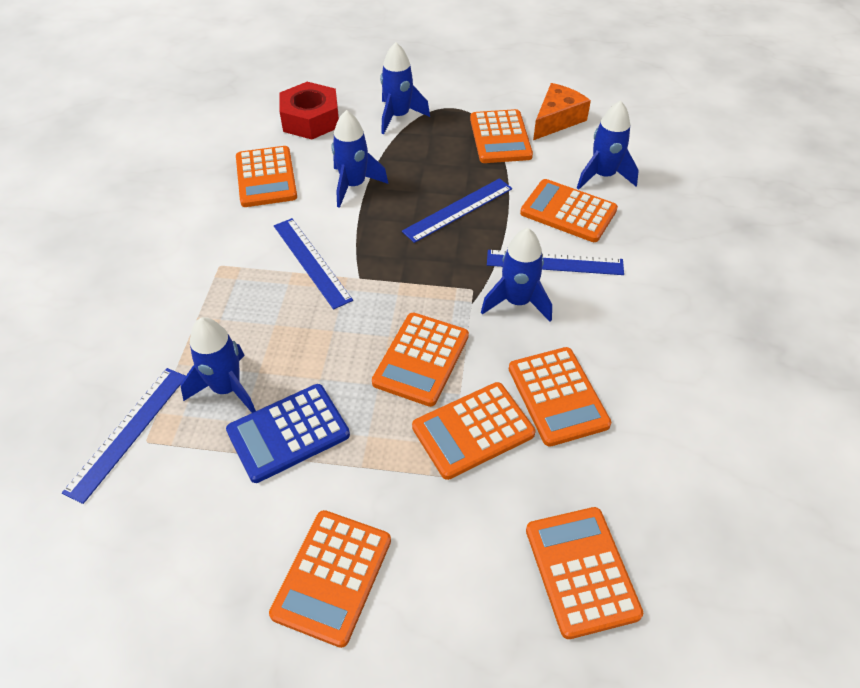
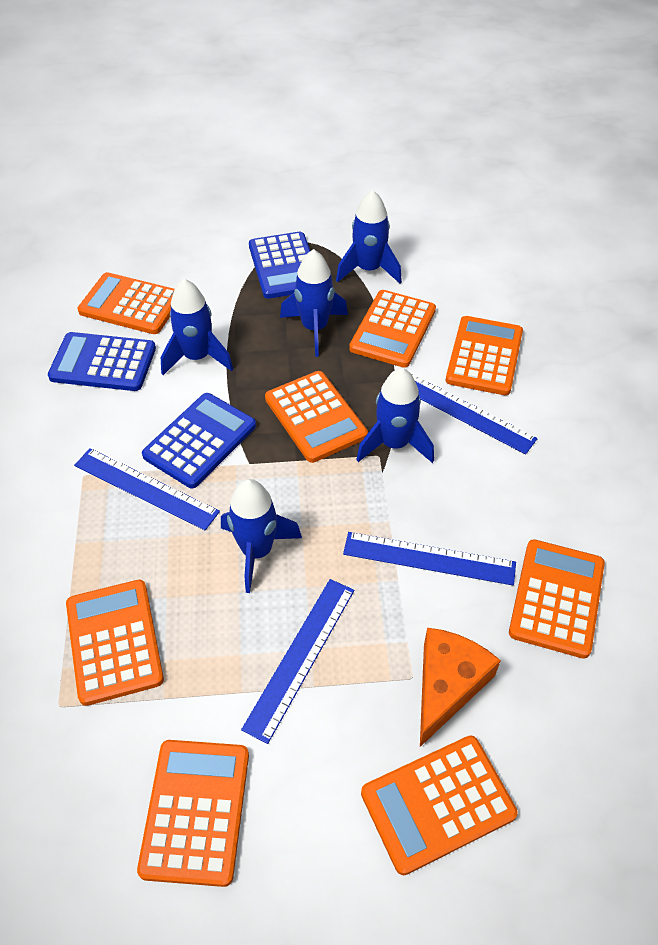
blue calculator: [226,384,350,483] = 1 -> [48,332,156,391] [142,393,256,488] [249,232,310,299] = 3
red nut: [279,82,339,140] = 1 -> none = 0

